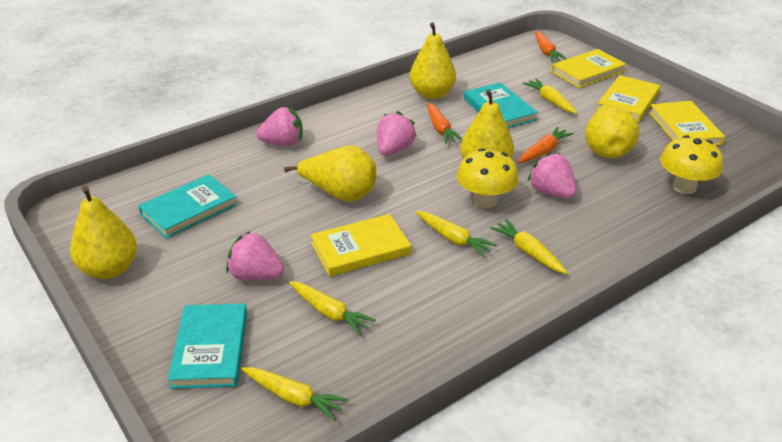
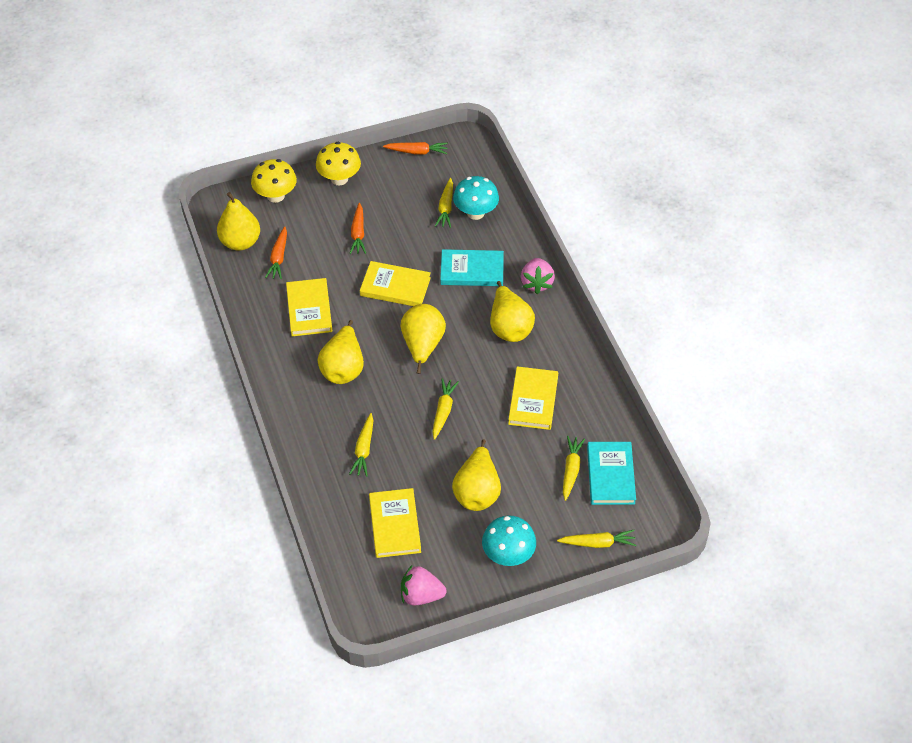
pink strawberry: [226,231,284,280] [256,107,303,146] [377,111,417,156] [528,152,577,199] = 4 -> [401,565,447,605] [521,258,555,294] = 2
turquoise book: [138,174,237,238] [168,303,247,389] [464,82,538,128] = 3 -> [440,249,504,286] [587,442,636,505] = 2
turquoise mushroom: none = 0 -> [453,176,499,220] [482,515,536,566] = 2

